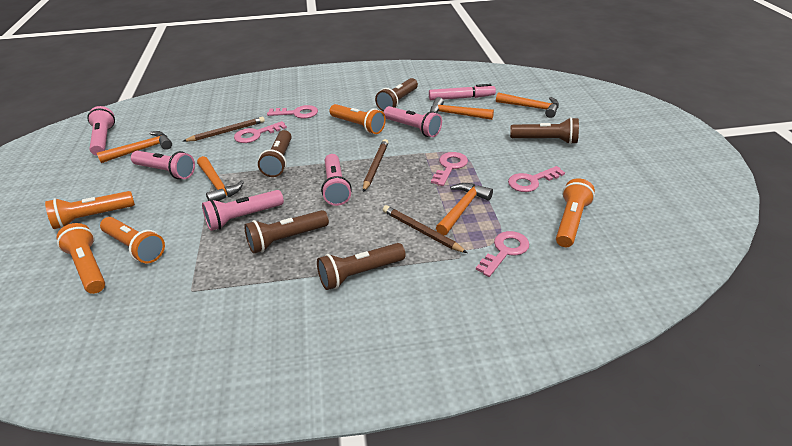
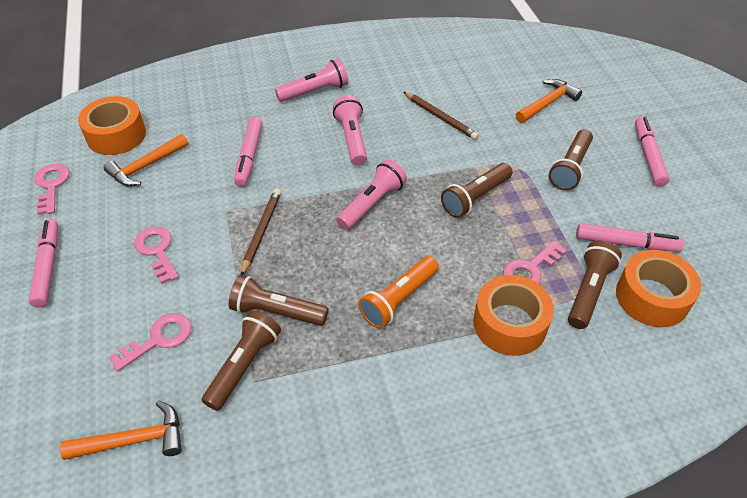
brown pencil: [182,117,265,142] [363,139,389,192] [383,205,467,253] = 3 -> [241,189,281,276] [404,92,479,140] = 2
orange flashlight: [45,191,135,229] [57,223,105,294] [100,217,165,264] [330,104,386,134] [556,178,595,247] = 5 -> [358,256,439,328] = 1
orange hammer: [97,131,172,163] [197,156,244,201] [430,97,494,120] [436,183,493,235] [496,92,559,118] = 5 -> [60,401,182,460] [104,134,188,187] [516,79,582,123] = 3
orange tape: none = 0 -> [78,96,146,155] [473,275,554,356] [616,250,701,327] = 3
pink flashlight: [87,106,115,156] [131,151,195,179] [202,190,284,231] [321,154,352,206] [384,106,442,137] = 5 -> [275,59,348,102] [333,95,367,166] [336,160,407,230] = 3
pink key: [234,121,287,143] [267,105,318,119] [431,152,468,186] [476,231,529,277] [508,166,565,192] = 5 -> [34,164,69,215] [109,313,191,372] [134,227,179,284] [503,241,567,284] = 4
pink marker: [429,84,496,100] = 1 -> [29,219,58,308] [234,117,262,187] [576,223,684,252] [635,116,670,186] = 4

